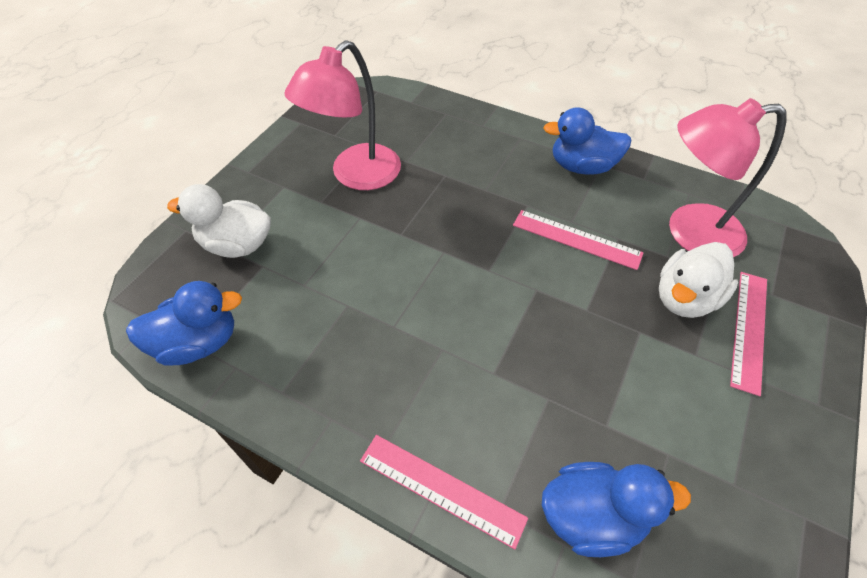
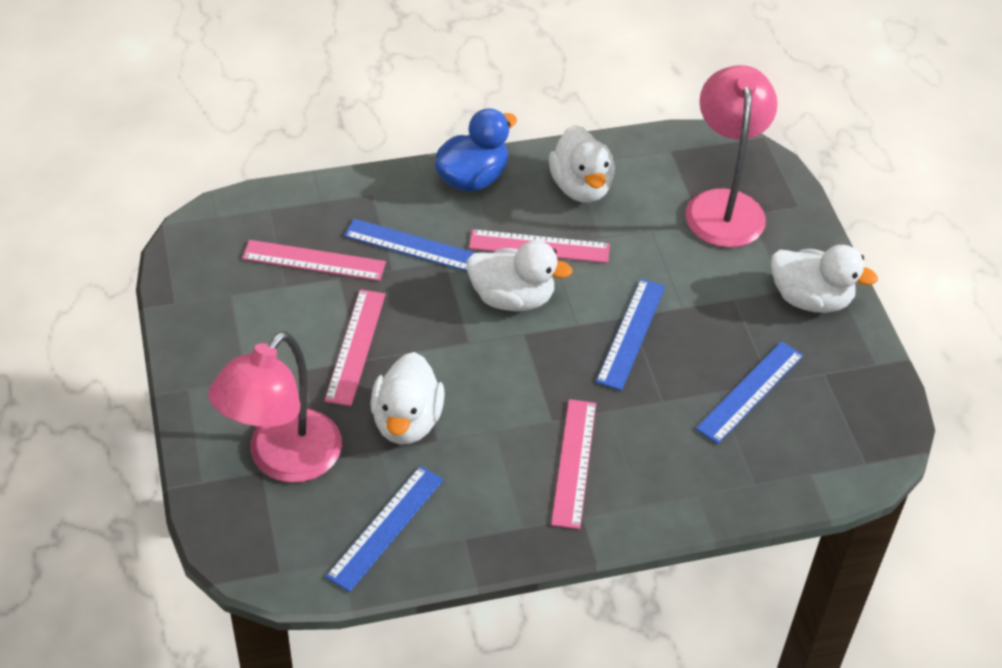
blue duck: [126,281,242,365] [542,462,691,557] [543,107,631,175] = 3 -> [435,108,517,192] = 1
blue ruler: none = 0 -> [326,466,444,592] [344,219,475,271] [596,279,665,391] [696,341,803,444] = 4
pink ruler: [360,435,528,550] [513,210,643,270] [730,272,767,396] = 3 -> [242,240,386,281] [324,289,386,406] [469,229,610,263] [551,399,596,529] = 4
white duck: [167,184,271,258] [659,242,738,318] = 2 -> [370,352,445,444] [467,241,573,311] [549,125,615,203] [771,245,878,313] = 4

